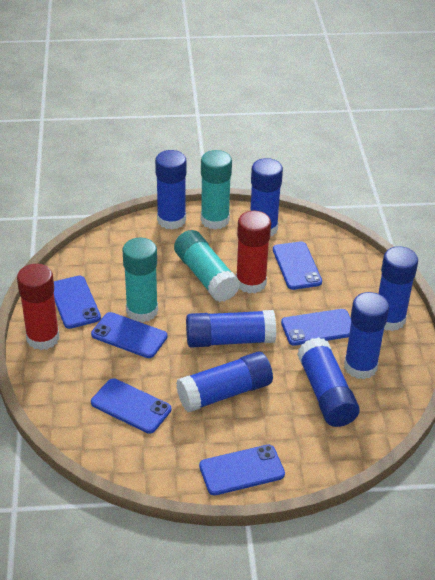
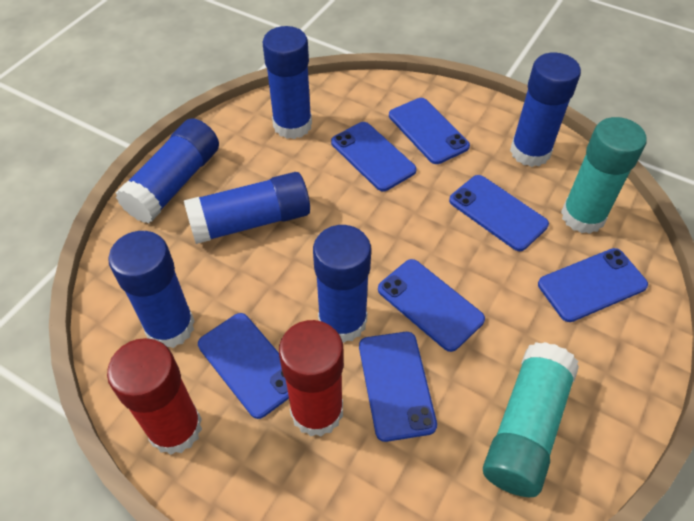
blue glue stick: [155,150,187,229] [176,352,273,412] [186,310,276,348] [250,158,283,236] [297,337,360,427] [344,292,389,379] [378,246,418,331] = 7 -> [108,231,195,348] [116,118,219,223] [184,172,310,244] [262,26,312,139] [313,225,371,343] [510,52,581,167] = 6
blue phone: [54,276,101,329] [91,312,167,358] [91,378,171,434] [199,445,285,495] [273,241,322,290] [281,309,351,346] = 6 -> [198,313,289,419] [331,122,416,191] [359,332,437,442] [378,259,485,352] [389,98,470,164] [449,175,549,251] [538,248,648,322] = 7
turquoise glue stick: [122,238,158,322] [174,230,240,302] [201,150,232,230] = 3 -> [483,342,579,497] [561,117,647,234] = 2

